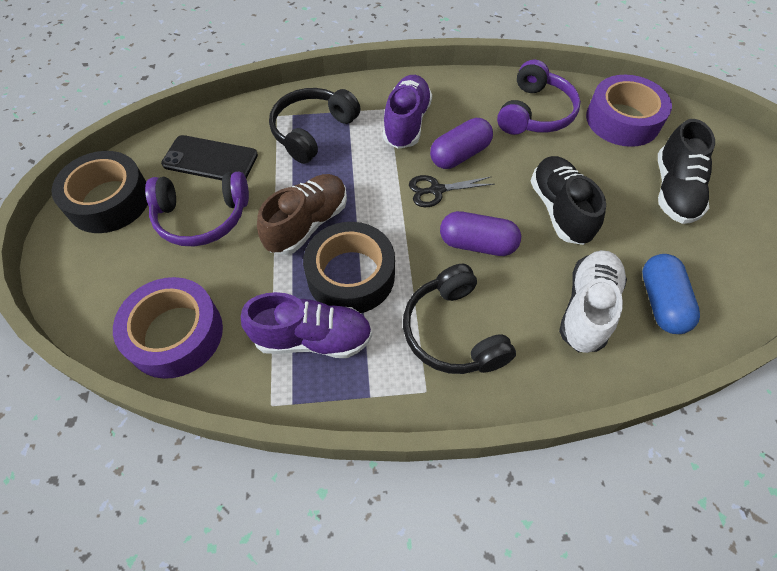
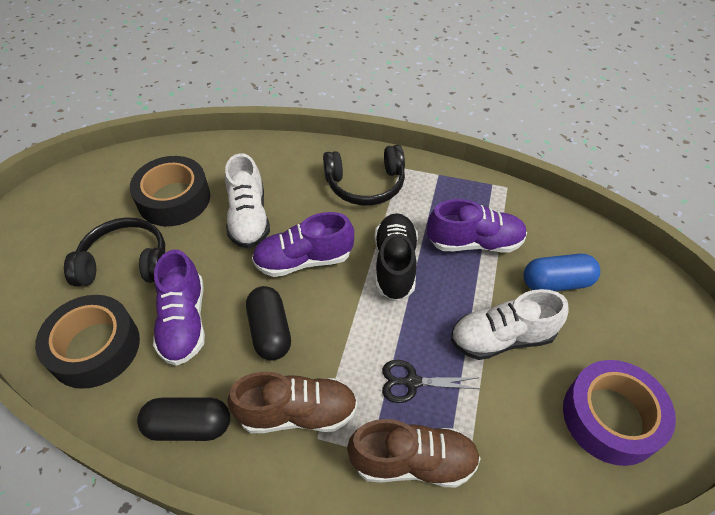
black capsule: none = 0 -> [137,397,230,441] [246,286,291,360] = 2
black phone: [161,135,258,180] = 1 -> none = 0
black shoe: [531,156,606,245] [658,119,715,224] = 2 -> [374,213,418,301] = 1
brown shoe: [257,174,347,255] = 1 -> [227,372,357,433] [347,419,481,487] = 2
purple capsule: [430,118,493,169] [440,211,521,256] = 2 -> none = 0
purple headphones: [145,172,249,246] [497,59,581,135] = 2 -> none = 0
purple shoe: [241,292,372,358] [383,75,432,149] = 2 -> [153,250,205,366] [252,212,354,277] [427,199,527,253] = 3
purple tape: [113,277,223,379] [586,75,672,147] = 2 -> [563,360,676,466] = 1
white shoe: [559,250,627,353] = 1 -> [225,153,270,248] [451,289,569,360] = 2

